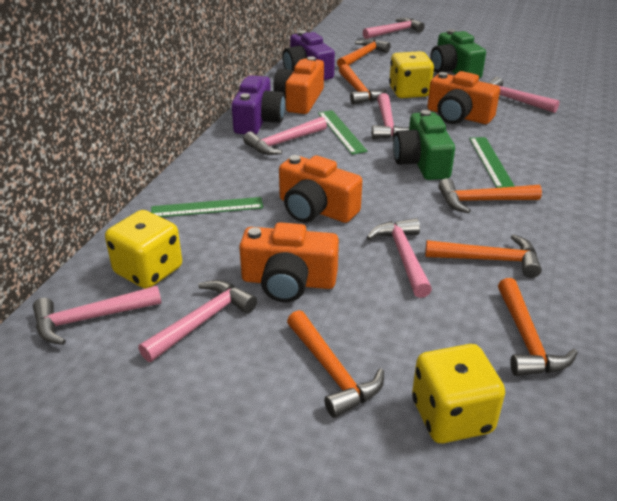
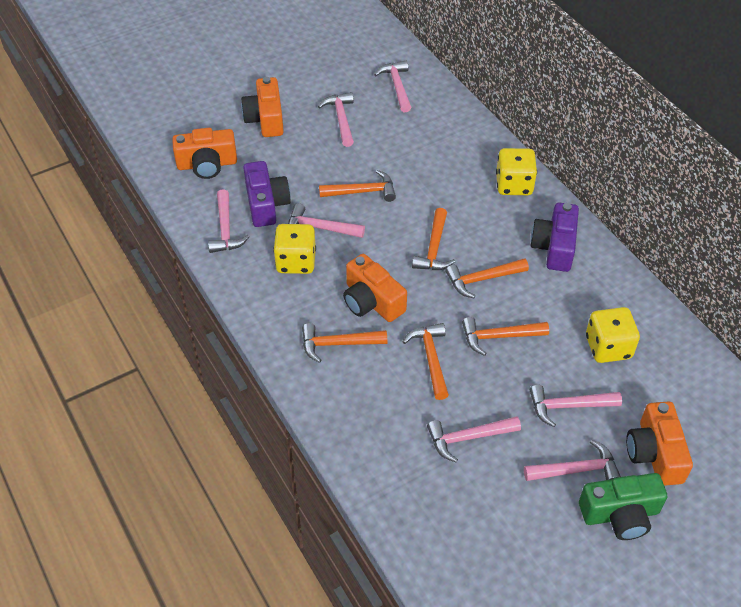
green camera: [393,110,455,180] [430,29,486,78] = 2 -> [579,473,667,540] = 1
green ruler: [151,197,263,217] [318,110,368,155] [469,137,515,188] = 3 -> none = 0

